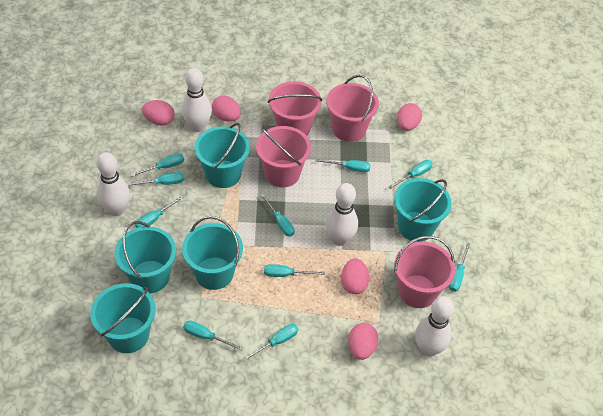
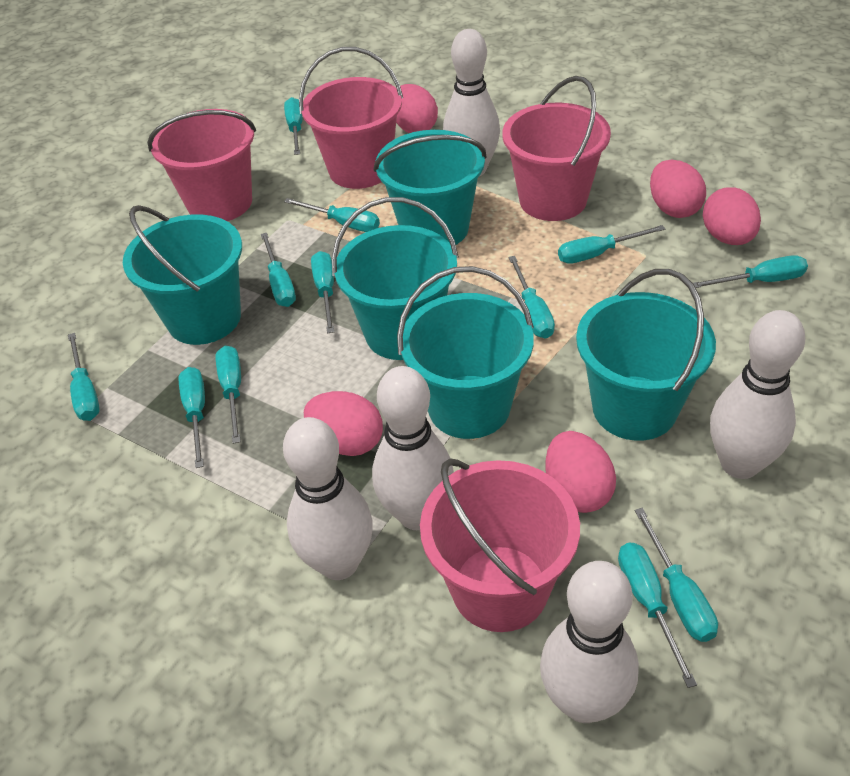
turquoise screwdriver: [126,172,184,186] [130,153,184,177] [135,195,184,228] [183,321,243,351] [242,324,298,362] [260,194,295,237] [264,264,325,277] [315,159,371,172] [389,160,433,189] [449,243,470,292] = 10 -> [68,333,100,421] [179,367,205,468] [216,346,241,444] [261,233,296,307] [284,97,303,155] [284,198,380,232] [311,251,334,333] [509,256,555,339] [558,225,665,264] [618,543,697,688] [634,508,718,642] [693,255,808,288] = 12
white bowling pin: [97,152,130,216] [182,68,212,132] [325,183,358,246] [415,296,454,357] = 4 -> [283,417,373,580] [372,366,454,530] [443,29,500,176] [540,561,639,723] [710,310,805,479] = 5

